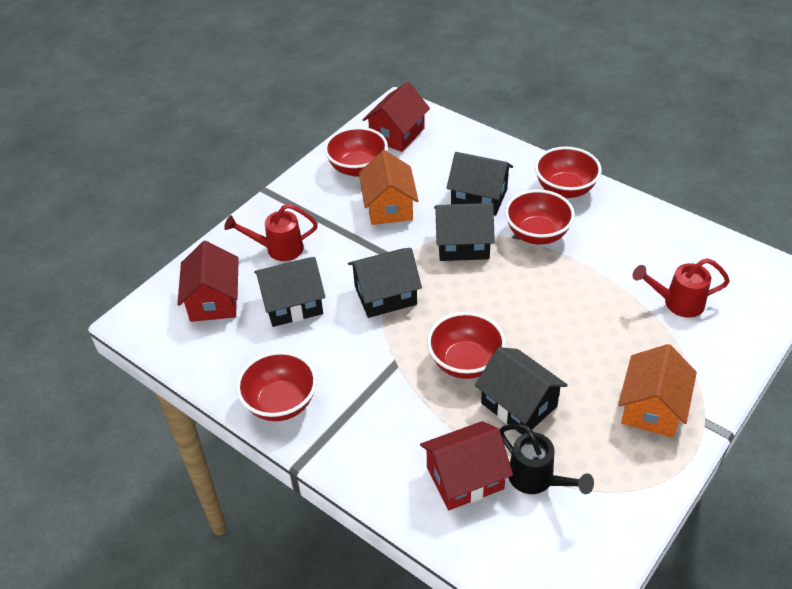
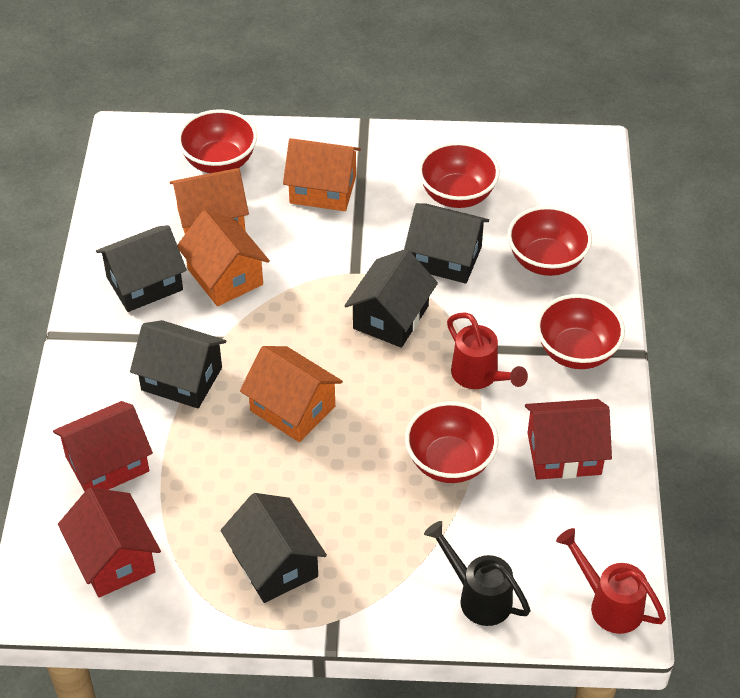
orange house: [359,150,419,225] [618,344,697,438] = 2 -> [170,168,249,234] [177,210,270,306] [240,346,343,442] [283,138,361,211] = 4

